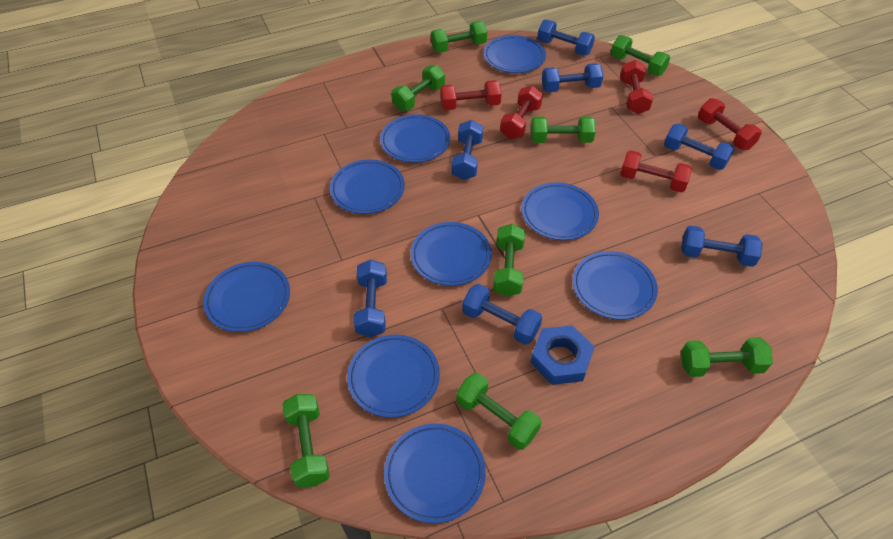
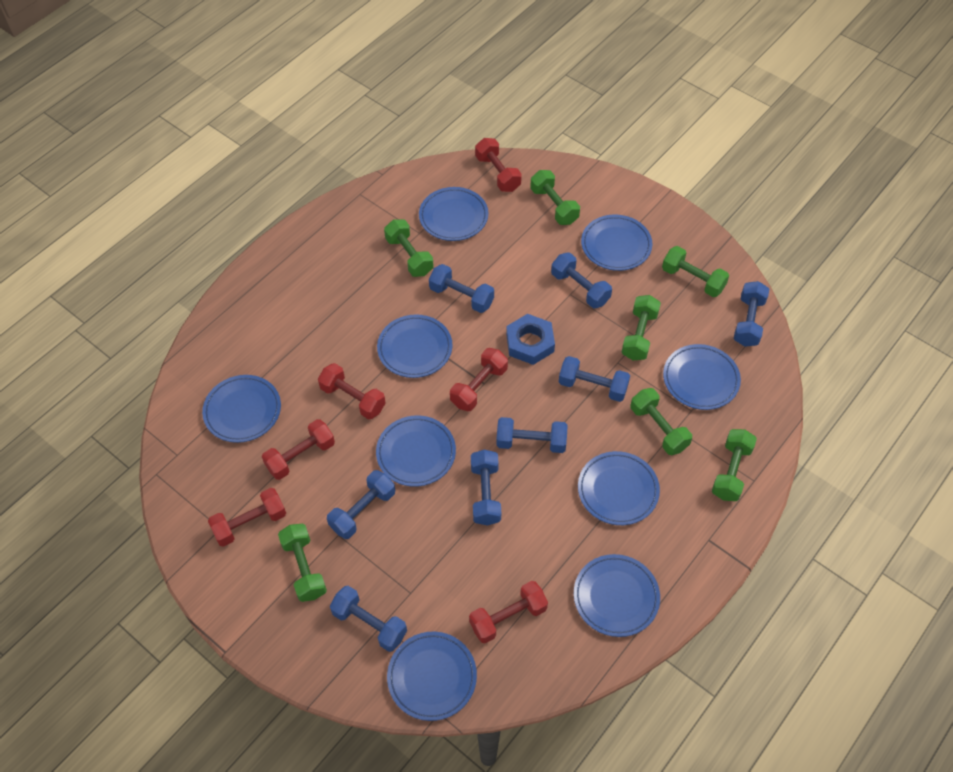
blue dumbbell: [354,260,387,337] [452,120,483,180] [462,284,542,345] [537,20,595,56] [542,63,603,92] [664,123,735,170] [681,226,763,267] = 7 -> [327,470,395,539] [330,586,407,652] [429,264,494,313] [471,449,501,526] [496,417,567,453] [551,252,612,308] [559,356,630,402] [734,281,769,347] = 8
green dumbbell: [282,394,330,487] [391,65,445,111] [431,21,487,53] [456,373,541,450] [493,224,525,297] [531,116,596,143] [611,35,670,76] [681,337,773,377] = 8 -> [278,524,327,602] [384,219,434,277] [530,170,580,225] [622,295,661,360] [631,388,692,455] [662,246,729,297] [712,429,757,501] = 7
red dumbbell: [440,80,502,110] [500,86,543,139] [620,60,653,114] [620,150,692,193] [698,98,762,150] = 5 -> [208,488,286,547] [262,419,335,480] [318,363,386,420] [450,348,508,411] [469,581,548,643] [475,138,522,192] = 6

